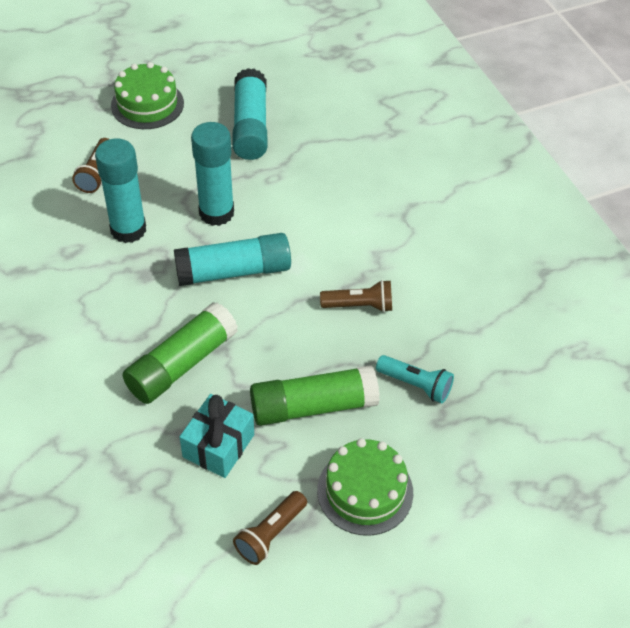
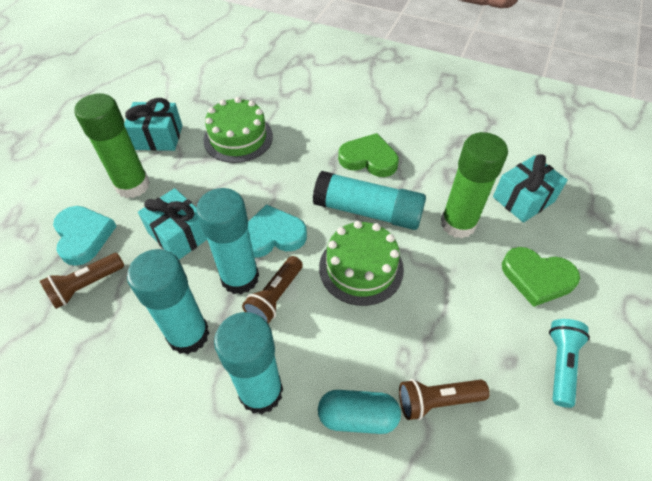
green heart: none = 0 -> [338,133,399,177] [502,247,580,307] = 2
turquoise capsule: none = 0 -> [318,390,401,434] = 1
turquoise gift: [180,394,254,478] = 1 -> [124,98,182,151] [138,188,207,260] [493,154,568,223] = 3
turquoise heart: none = 0 -> [53,206,117,266] [248,204,307,257] = 2

